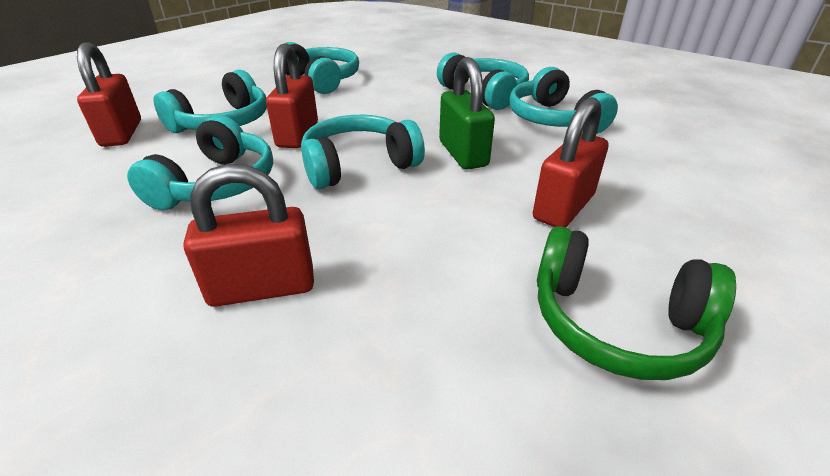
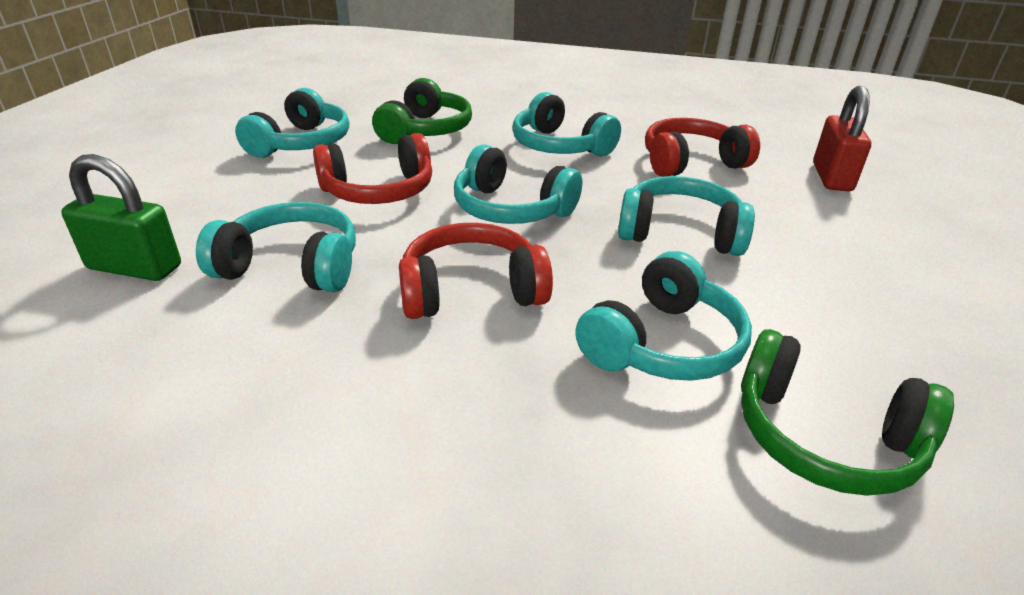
green headphones: [537,226,736,380] = 1 -> [372,78,472,144] [741,329,954,496] = 2
red headphones: none = 0 -> [313,133,432,204] [399,223,553,319] [645,118,760,177] = 3
red padlock: [77,42,141,147] [184,164,314,307] [266,44,318,148] [533,97,608,227] = 4 -> [813,86,871,191] = 1

